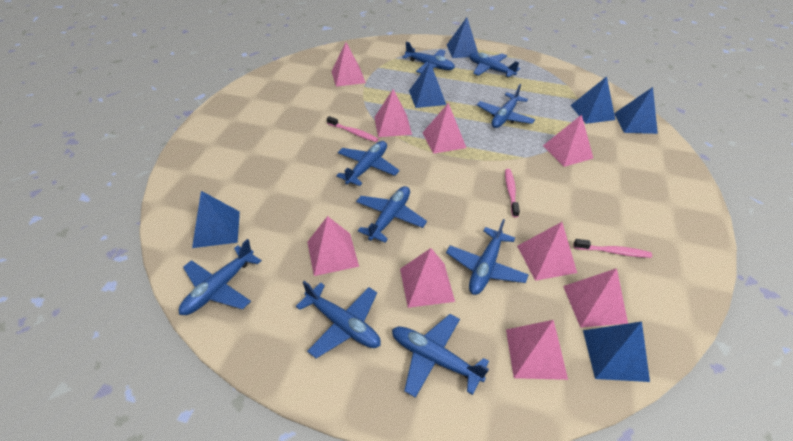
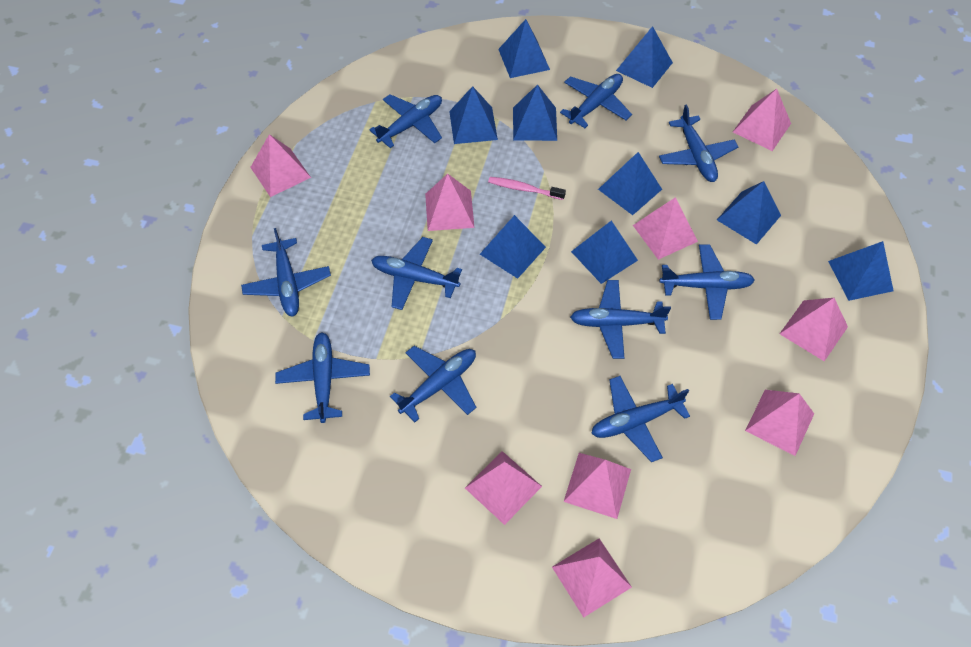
blue plane: [179,239,262,315] [296,281,381,358] [336,141,399,186] [356,186,427,243] [392,314,489,398] [402,41,455,73] [446,219,529,295] [469,52,520,77] [477,84,535,128] = 9 -> [241,228,331,317] [275,332,370,423] [369,94,442,148] [371,237,462,310] [390,346,476,422] [560,74,632,128] [570,280,671,359] [591,376,690,462] [659,104,738,182] [660,244,755,320] = 10
blue pyramid: [192,191,240,248] [409,62,446,108] [447,17,478,58] [570,76,615,124] [583,321,650,382] [614,87,658,134] = 6 -> [449,86,498,144] [480,215,546,279] [498,19,550,78] [513,84,557,141] [571,220,638,284] [598,152,662,215] [616,26,673,88] [717,181,781,245] [828,241,894,301] = 9
pink toothbrush: [327,116,378,142] [505,169,520,217] [574,239,652,258] = 3 -> [488,177,566,200] = 1

